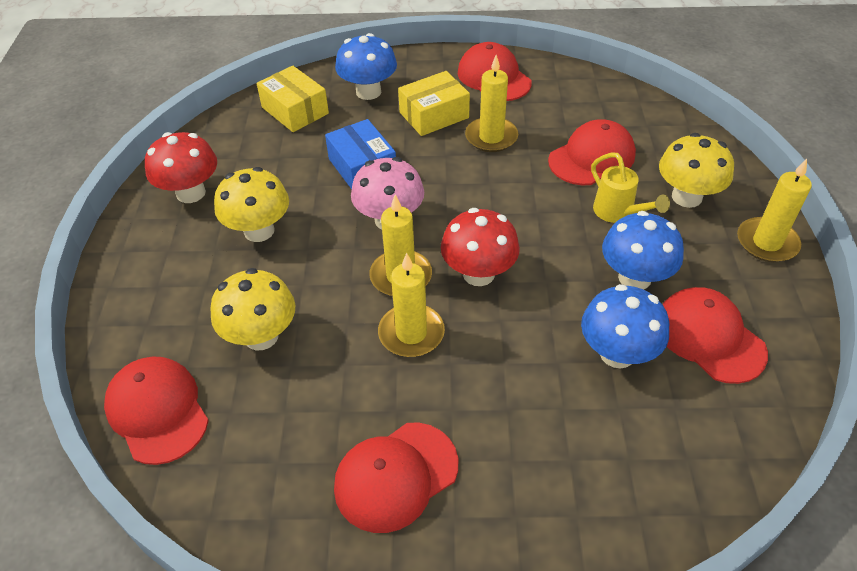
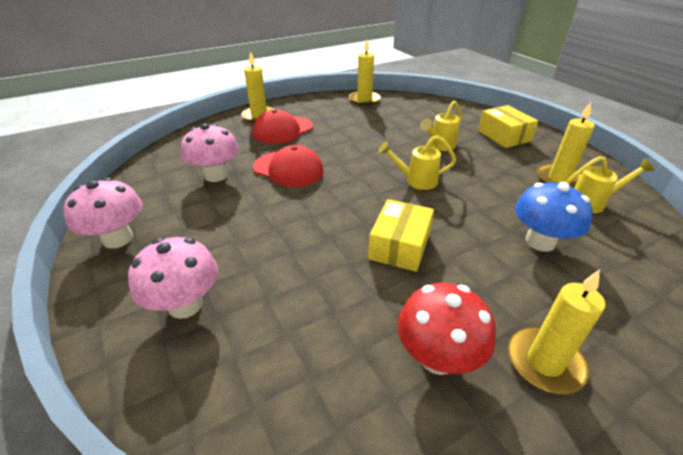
blue box: [325,119,396,189] = 1 -> none = 0
blue mushroom: [335,33,397,100] [581,284,669,369] [602,211,684,290] = 3 -> [515,182,593,252] = 1
pink mushroom: [351,157,424,230] = 1 -> [63,177,142,249] [128,237,218,319] [181,123,239,182] = 3
red cap: [104,357,209,465] [334,423,458,533] [458,42,532,101] [548,119,636,185] [662,287,768,384] = 5 -> [253,109,313,144] [253,145,324,187] = 2
red mushroom: [145,132,217,203] [441,208,520,286] = 2 -> [397,283,496,375] = 1
yellow mushroom: [210,268,295,350] [214,167,289,242] [659,133,734,208] = 3 -> none = 0
yellow watering can: [591,152,670,223] = 1 -> [378,135,456,190] [420,100,462,151] [566,156,654,213] = 3

